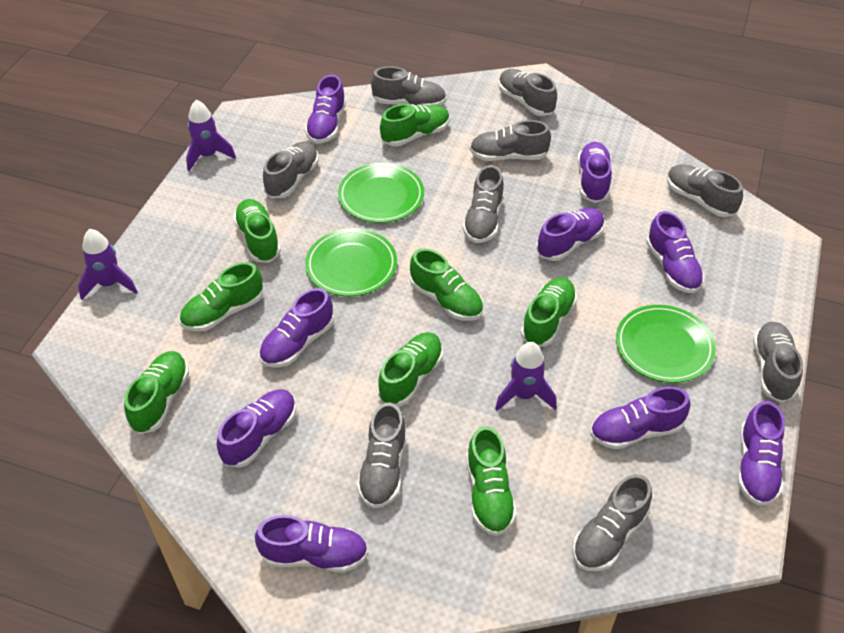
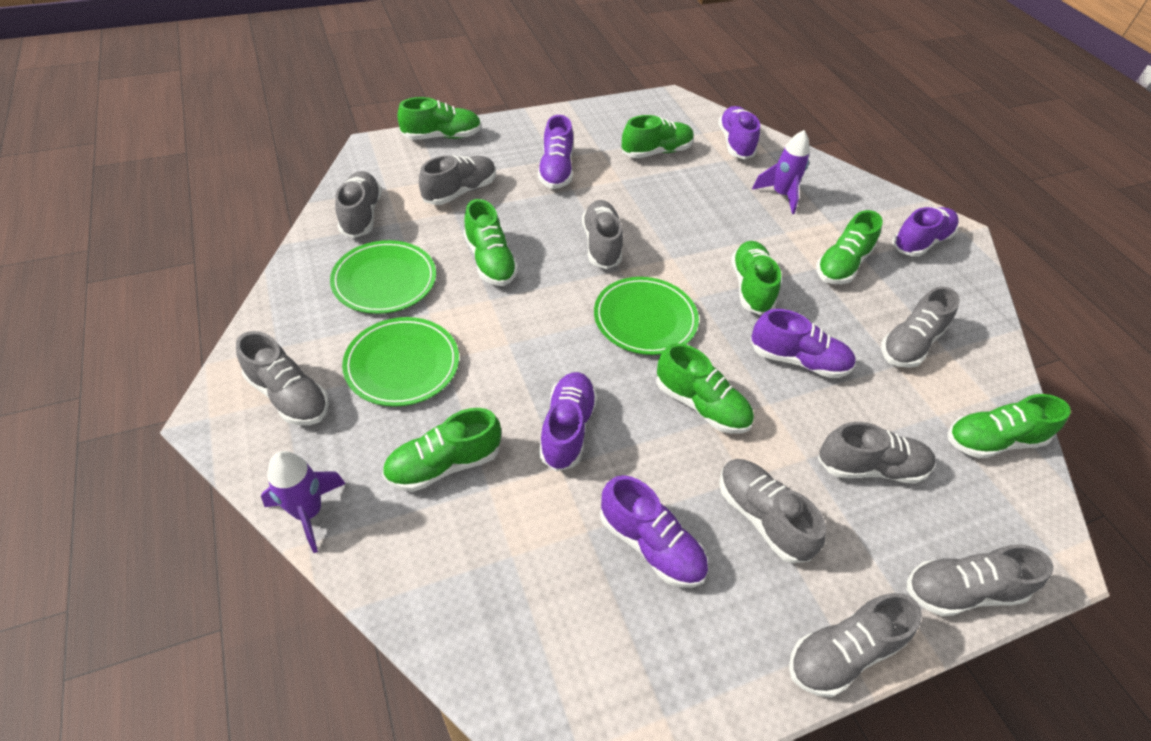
purple rocket: [78,229,137,300] [186,100,236,171] [495,342,557,411] = 3 -> [261,451,346,553] [752,130,810,214] = 2
purple shoe: [217,389,296,468] [255,515,368,573] [259,288,334,367] [305,75,346,144] [536,208,605,261] [578,142,612,203] [590,387,690,450] [646,211,705,293] [738,401,785,506] = 9 -> [538,115,573,189] [539,372,597,471] [600,475,708,588] [718,106,760,160] [750,309,856,378] [892,207,958,257] = 6

